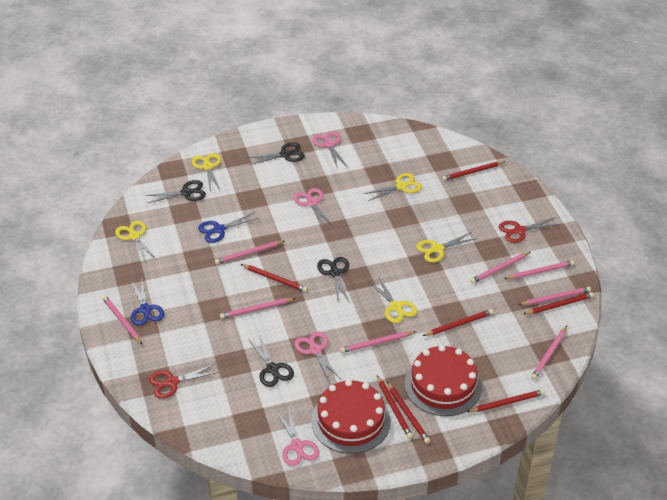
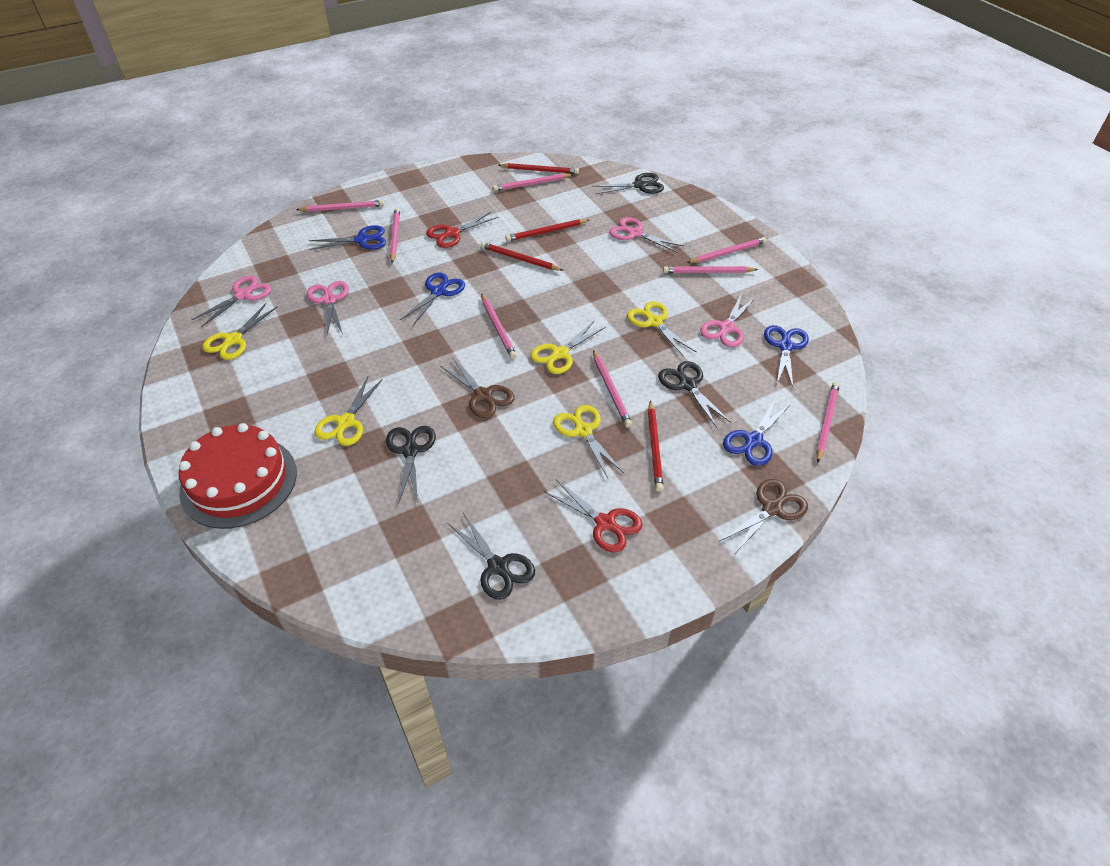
blue scissors: [131,280,164,326] [198,212,259,243] = 2 -> [309,225,386,250] [400,272,465,325] [723,397,791,466] [764,325,809,387] = 4
brown scissors: none = 0 -> [439,357,514,418] [720,479,808,553] = 2
red cake: [311,380,391,454] [405,345,482,416] = 2 -> [178,423,297,529] = 1
red pencil: [241,264,308,292] [377,375,413,439] [387,382,430,444] [423,309,493,336] [442,161,505,181] [467,389,545,412] [524,292,594,314] = 7 -> [481,242,564,271] [498,163,579,174] [505,219,589,242] [648,400,664,492] = 4

